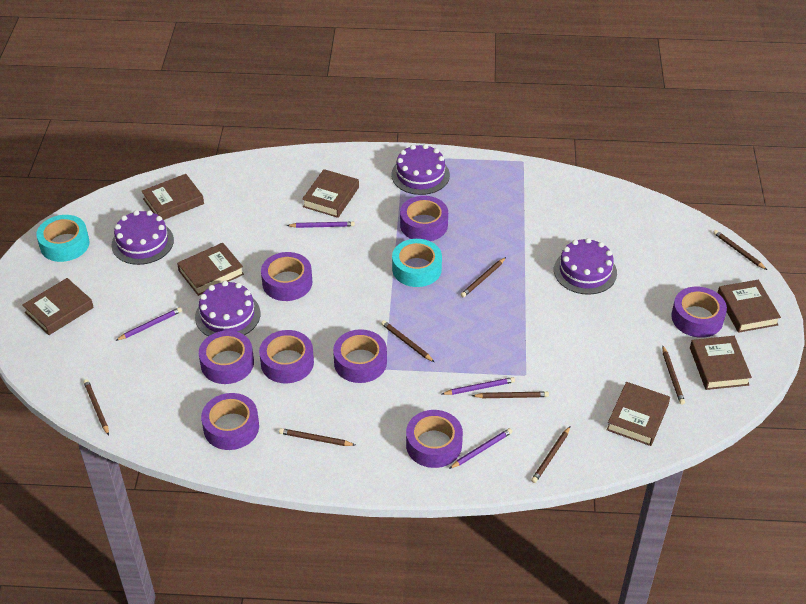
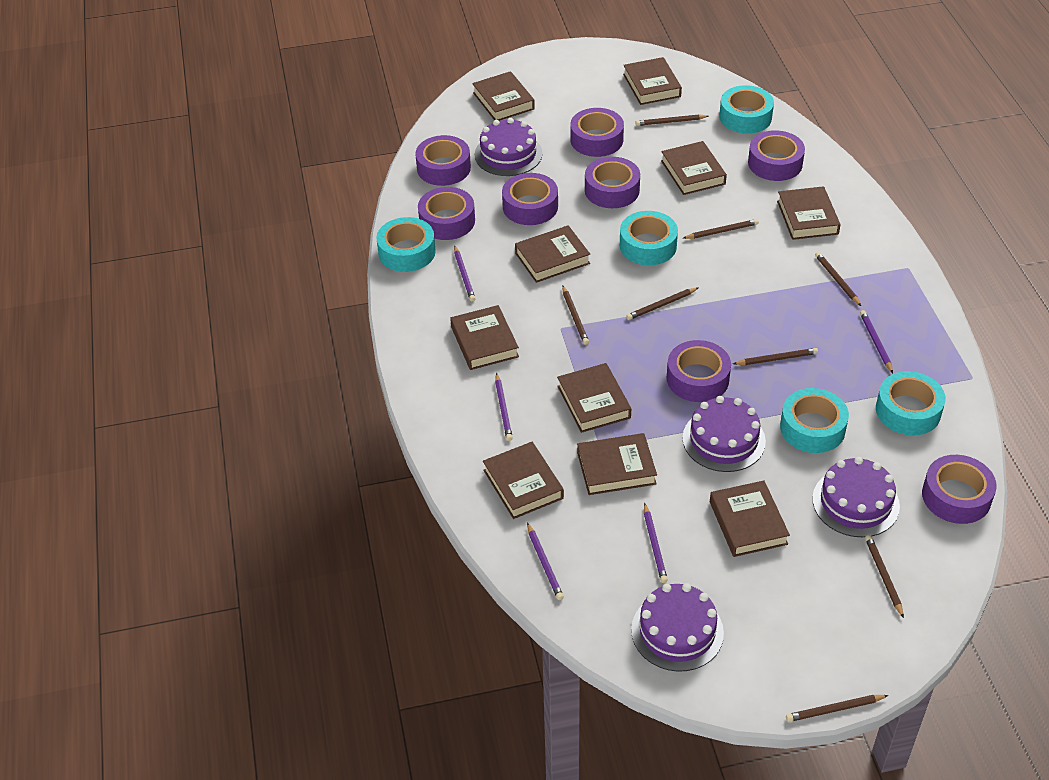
brown book: [22,278,94,335] [142,174,204,220] [177,243,244,296] [302,169,359,218] [607,382,670,446] [690,336,752,390] [718,280,781,333] = 7 -> [450,305,519,370] [472,71,535,121] [483,442,564,519] [515,225,590,283] [557,363,631,433] [577,433,657,495] [623,57,682,105] [661,141,727,195] [710,480,790,557] [777,186,841,240] = 10
purple pencil: [115,307,182,341] [286,222,355,228] [442,377,515,395] [449,428,512,469] = 4 -> [454,245,476,302] [495,373,513,441] [527,523,564,600] [644,503,668,583] [860,310,893,373] = 5
turquoise tape: [36,215,90,262] [392,239,442,287] = 2 -> [377,217,436,272] [620,211,678,265] [719,85,774,134] [780,388,849,453] [876,371,946,435] = 5

